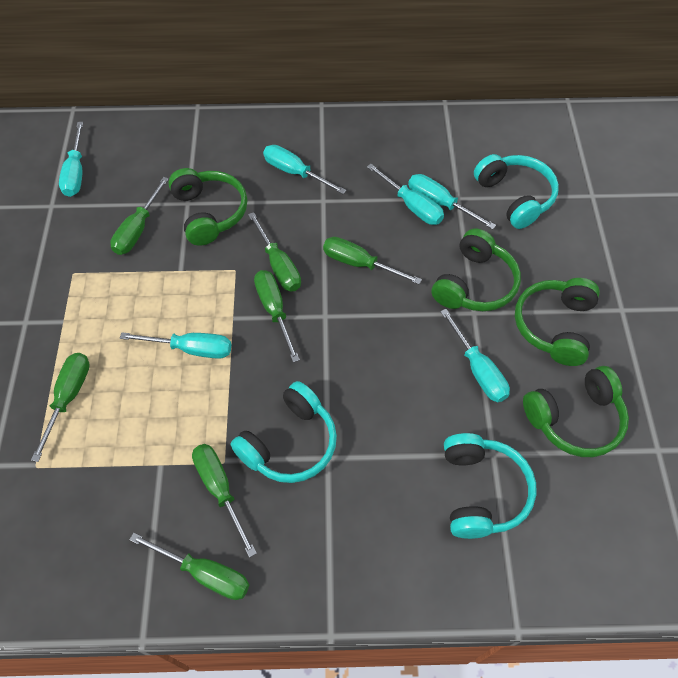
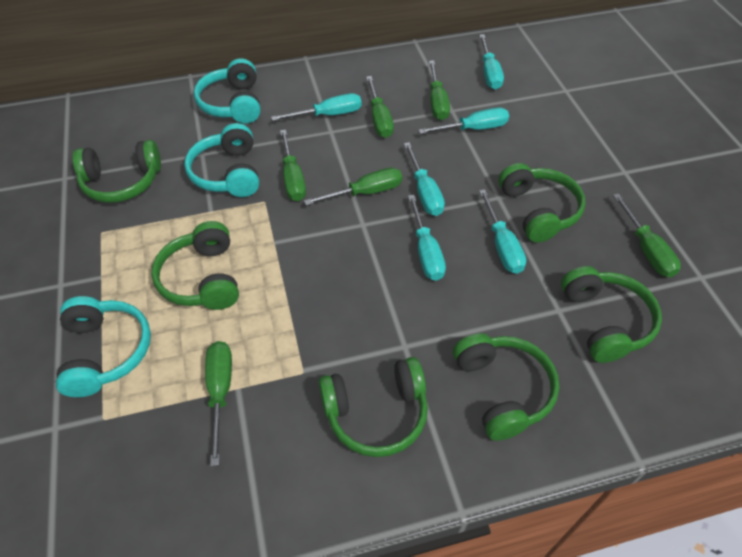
green headphones: [168,168,247,246] [432,228,521,311] [515,278,600,366] [523,366,629,457] = 4 -> [73,140,161,203] [151,221,239,310] [318,357,428,457] [453,333,559,441] [499,163,586,243] [561,266,662,363] = 6
green screwdriver: [31,353,90,462] [110,177,169,255] [129,533,249,600] [192,444,257,558] [248,212,301,291] [254,270,300,363] [323,237,422,284] = 7 -> [205,341,232,466] [280,130,306,201] [304,168,402,206] [366,76,394,138] [429,60,450,120] [613,194,681,277] = 6

